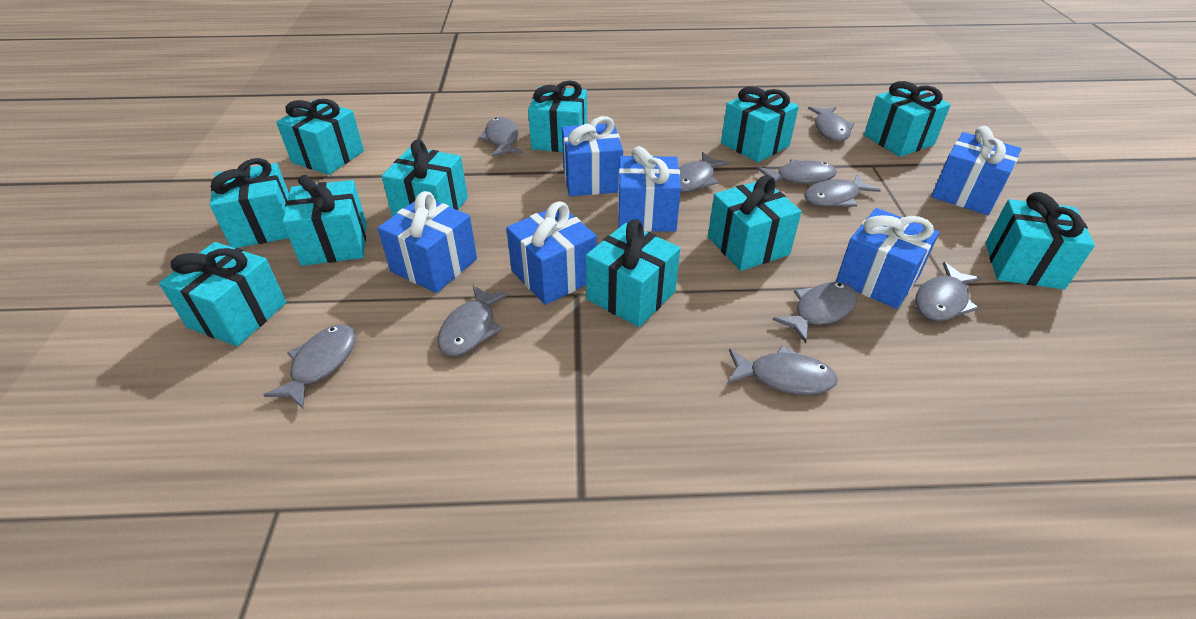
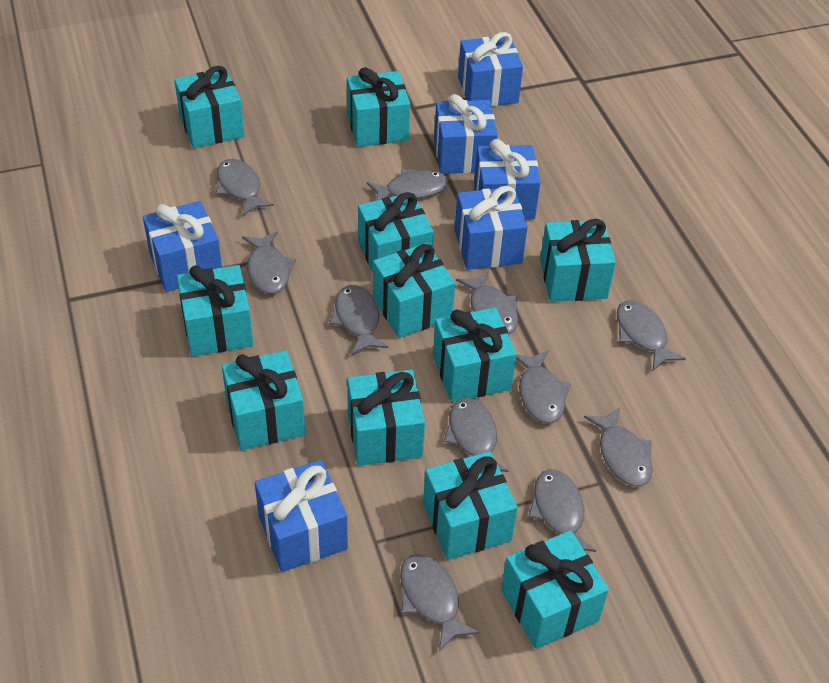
grey fish: [264,324,356,408] [437,285,509,356] [478,117,523,157] [679,152,729,192] [727,346,838,395] [758,159,837,184] [773,282,857,343] [805,174,881,207] [808,107,854,141] [915,262,983,321] = 10 -> [216,159,274,216] [242,231,296,294] [329,285,388,355] [367,169,448,201] [400,554,480,652] [444,398,508,472] [456,270,518,335] [516,350,571,424] [528,469,596,552] [584,408,652,487] [617,300,686,371] = 11

